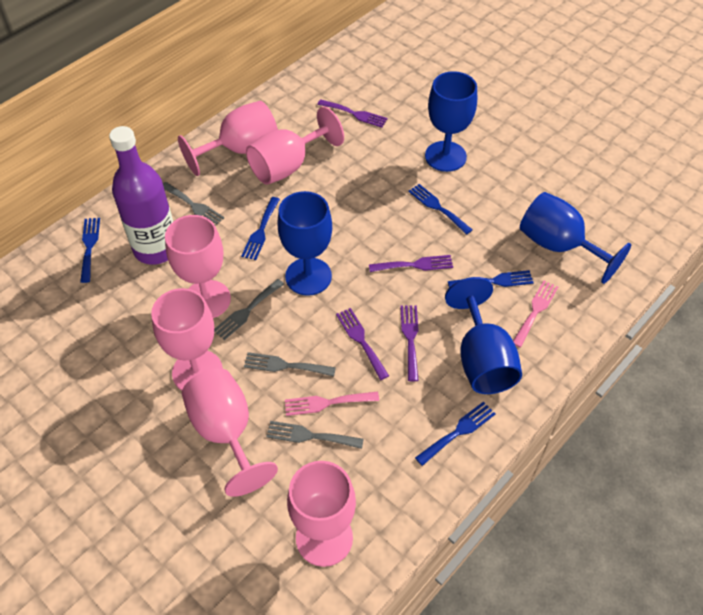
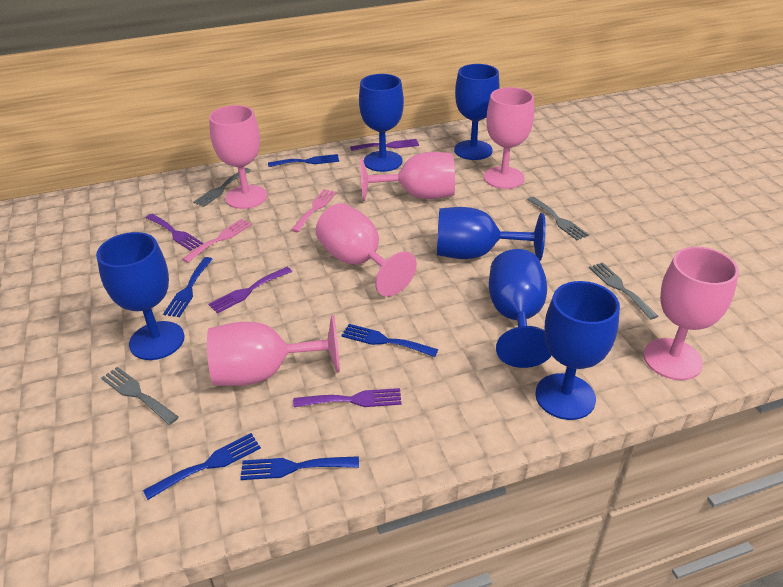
blue goblet: [277,191,332,296] [425,71,477,172] [445,277,522,394] [520,192,632,284] = 4 -> [96,232,185,360] [359,74,404,172] [437,207,546,261] [454,64,500,160] [489,249,552,368] [535,281,620,420] = 6
purple bottle: [109,126,173,265] = 1 -> none = 0

